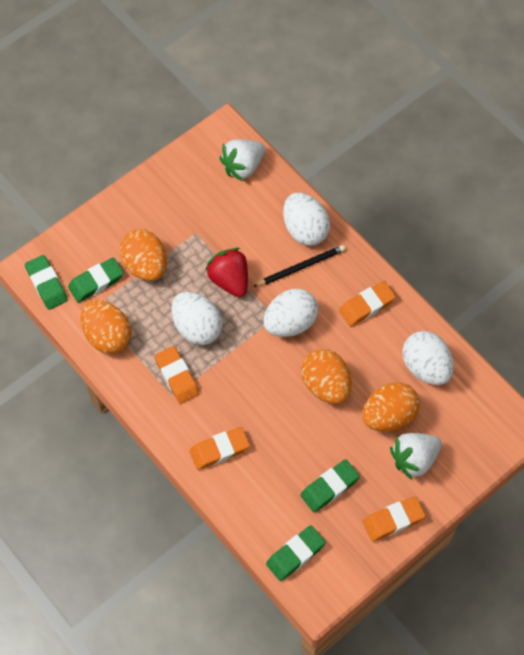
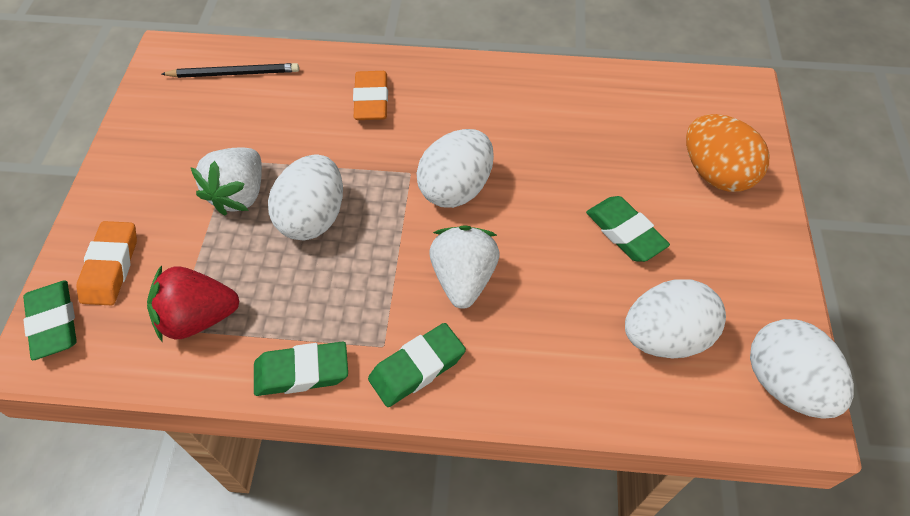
orange egg: [81,300,132,354] [120,229,167,281] [301,349,352,404] [362,382,420,432] = 4 -> [686,114,769,192] = 1
orange eraser: [155,346,200,404] [190,427,250,470] [339,281,396,326] [363,496,426,541] = 4 -> [76,221,137,306] [353,71,388,120] = 2

